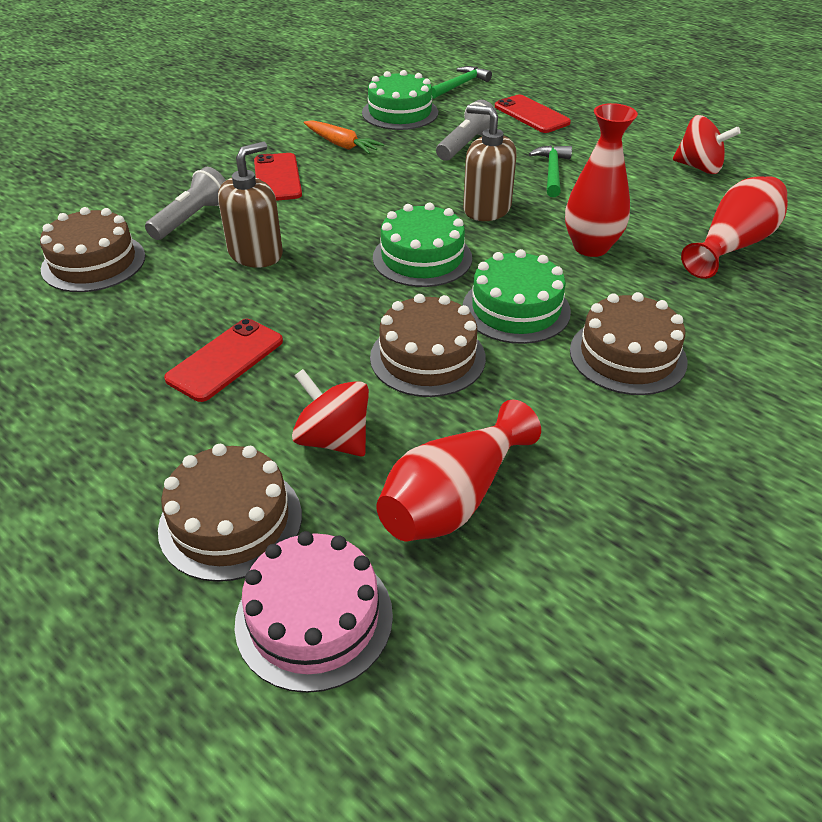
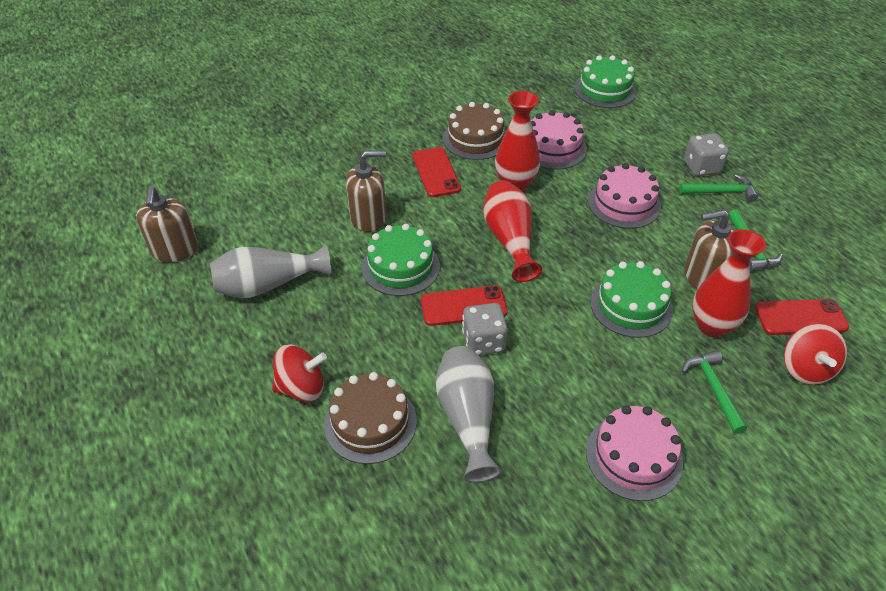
brown cake: [40,207,145,292] [158,444,302,582] [370,294,486,397] [570,292,687,395] = 4 -> [324,372,417,464] [443,102,506,160] = 2
brown soap dispenser: [218,142,283,268] [463,105,516,221] = 2 -> [136,186,198,262] [346,150,387,232] [684,210,734,289] = 3
green hammer: [432,66,492,99] [529,145,572,197] = 2 -> [679,174,758,202] [682,350,747,434] [729,210,783,271] = 3
grey dice: none = 0 -> [462,303,508,355] [684,133,729,176] = 2
grey flashlight: [145,167,226,240] [436,100,497,161] = 2 -> none = 0
grey vase: none = 0 -> [210,245,331,298] [436,346,502,482] = 2
orange carrot: [303,120,384,154] = 1 -> none = 0
pink cake: [235,531,393,693] = 1 -> [531,110,587,170] [586,405,683,501] [588,163,661,229] = 3

